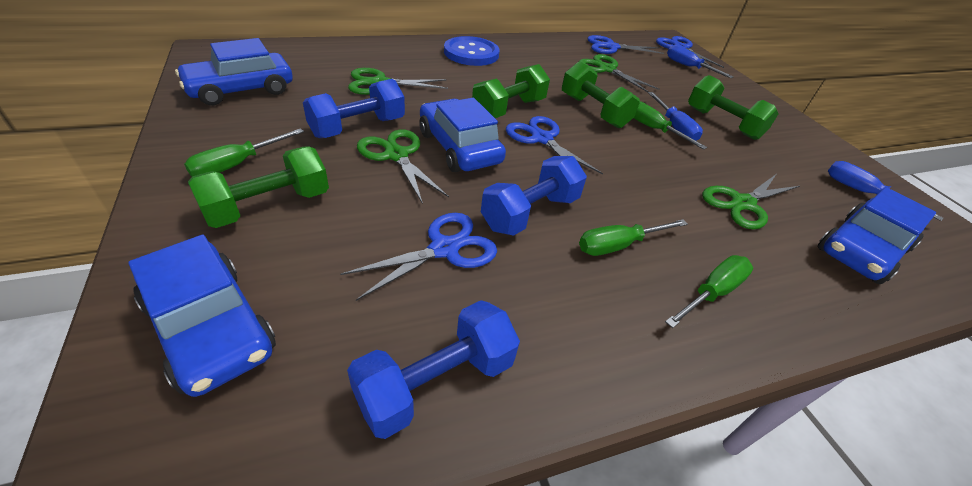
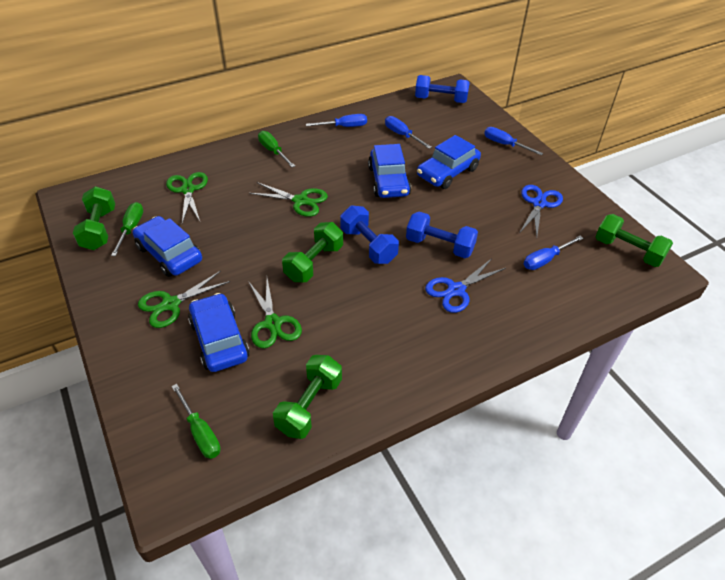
blue button: [444,36,499,66] = 1 -> none = 0
blue scissors: [340,213,497,301] [506,116,603,174] [587,35,664,54] [656,36,724,68] = 4 -> [425,258,506,313] [520,185,563,237] = 2
blue screwdriver: [648,92,703,141] [667,45,733,78] [828,161,943,221] = 3 -> [306,114,367,127] [385,116,431,149] [484,127,543,155] [524,236,583,270] = 4
green screwdriver: [184,128,304,177] [579,219,688,256] [634,101,707,150] [665,255,753,328] = 4 -> [111,202,143,256] [171,384,221,459] [258,131,295,167] = 3

